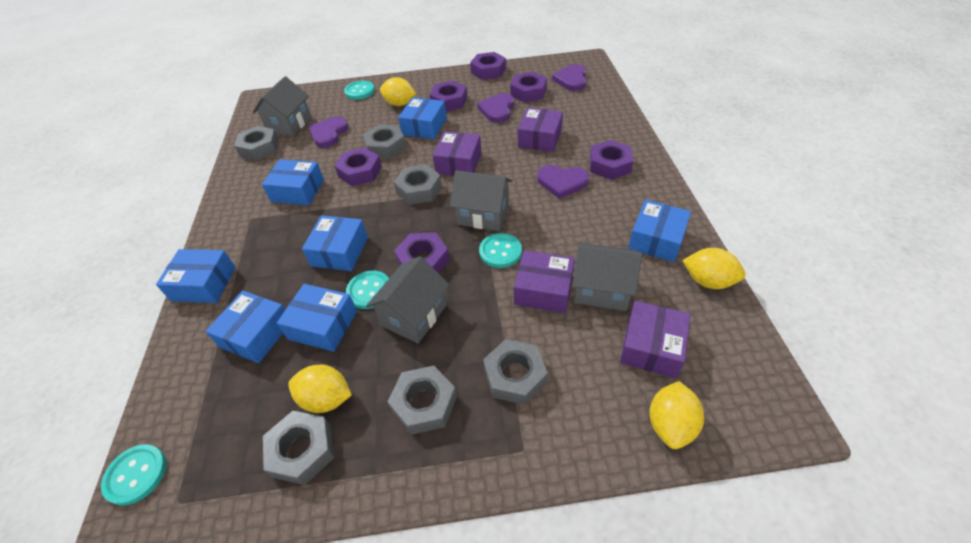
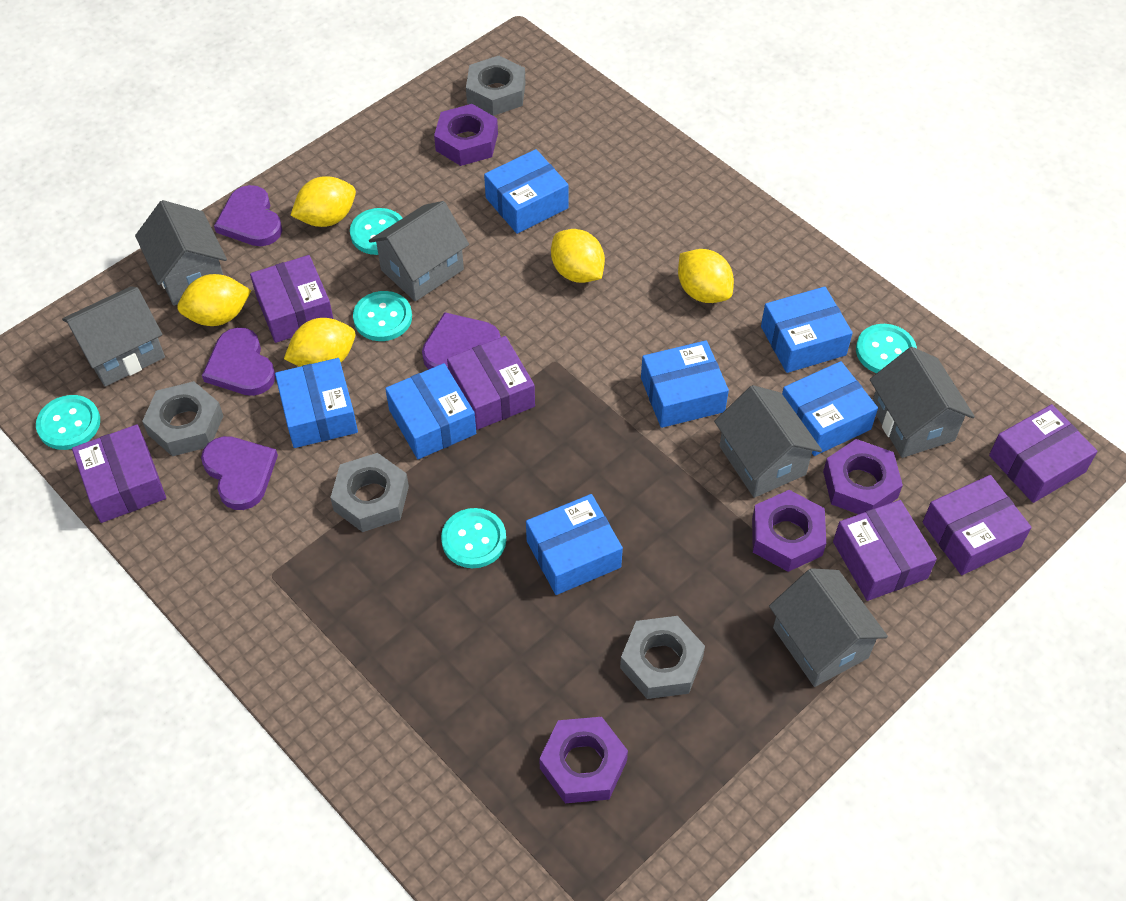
grey house: [253,76,312,136] [366,256,449,343] [450,171,512,231] [573,243,642,311] = 4 -> [62,286,165,387] [135,200,227,306] [369,201,469,302] [714,385,822,498] [769,568,888,687] [870,347,975,458] = 6
grey nut: [234,126,279,161] [263,411,334,485] [363,124,406,158] [388,366,457,435] [394,164,442,205] [483,339,548,405] = 6 -> [142,381,223,456] [330,453,409,532] [466,56,525,116] [620,616,705,699] = 4
purple box: [433,131,482,176] [514,250,575,313] [518,107,563,152] [620,301,690,378] = 4 -> [72,424,166,523] [250,255,333,343] [447,336,535,430] [833,500,937,601] [923,475,1032,575] [989,404,1097,503] = 6
purple nut: [334,148,382,186] [394,232,450,274] [429,81,468,112] [470,52,506,80] [510,72,547,103] [590,140,633,180] = 6 -> [434,104,498,166] [539,717,628,803] [752,490,826,572] [823,439,903,514] = 4
turquoise button: [101,444,166,506] [344,81,375,100] [346,270,389,309] [479,233,522,268] = 4 -> [36,395,100,450] [350,208,402,255] [353,291,412,341] [441,508,506,568] [856,324,917,373] = 5
yellow lemon: [288,365,352,413] [380,77,416,106] [650,381,704,449] [682,248,746,289] = 4 -> [177,274,251,326] [284,318,355,367] [290,176,356,227] [551,229,605,283] [678,249,734,303] = 5

